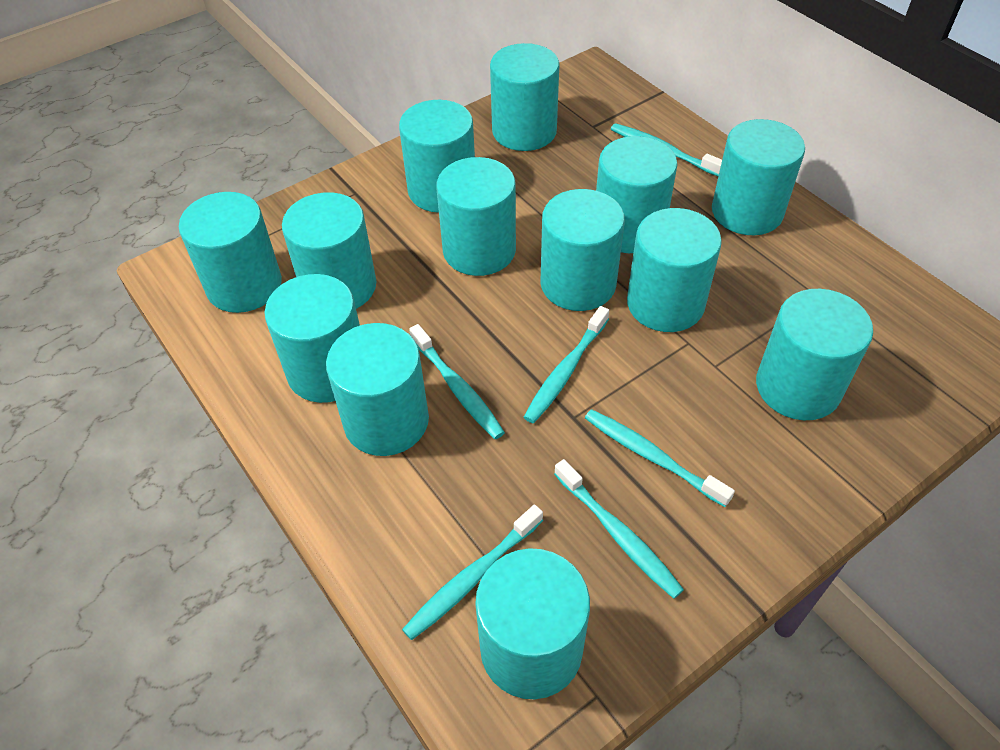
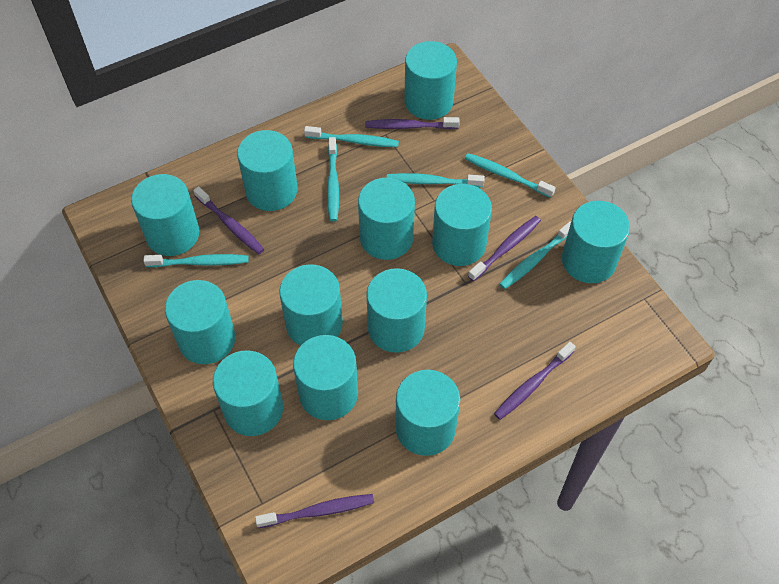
purple toothbrush: none = 0 -> [193,186,264,254] [255,494,374,528] [365,117,460,129] [468,216,541,281] [494,342,576,420] = 5
turquoise cylinder: [179,192,282,313] [264,274,360,403] [282,192,376,309] [326,323,429,456] [399,100,475,213] [436,157,516,276] [475,548,590,699] [490,43,560,151] [540,189,625,311] [596,136,678,253] [627,208,722,332] [712,119,805,235] [756,289,873,420] = 13 -> [131,174,199,256] [165,280,235,364] [213,350,283,436] [237,130,298,211] [279,264,343,346] [293,335,358,420] [358,178,415,260] [366,268,427,353] [395,370,460,456] [404,41,457,120] [432,184,492,266] [562,201,630,283] = 12

